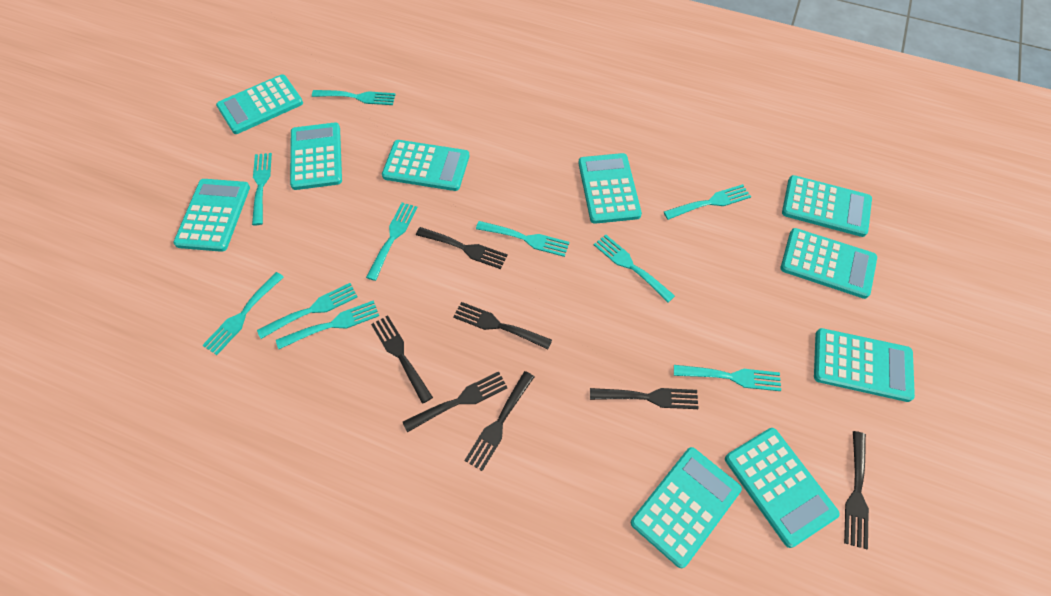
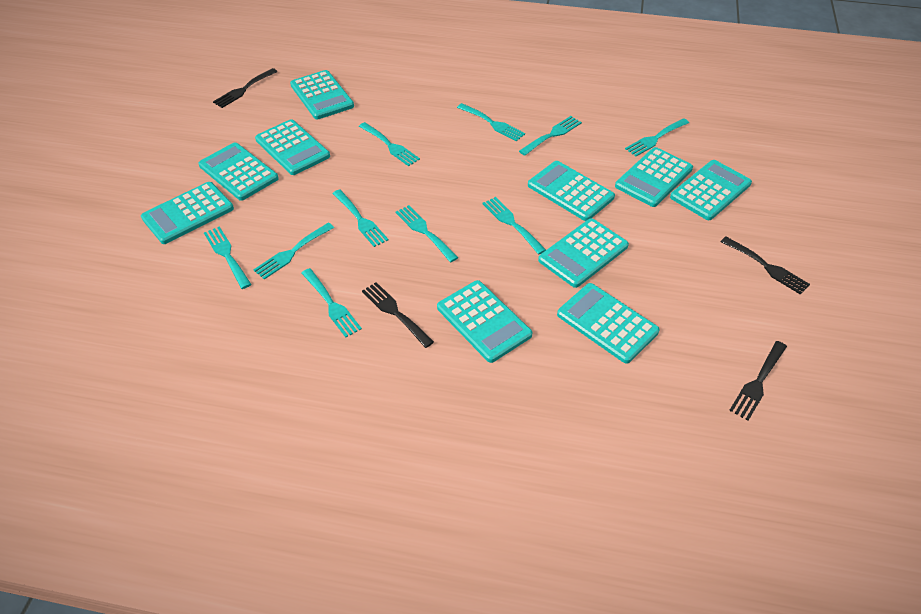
black fork: [371,315,433,404] [403,371,508,432] [416,227,508,269] [453,302,552,349] [464,371,534,471] [590,388,699,409] [844,431,869,549] = 7 -> [213,68,278,108] [362,282,434,348] [721,237,810,295] [729,341,787,421] = 4

